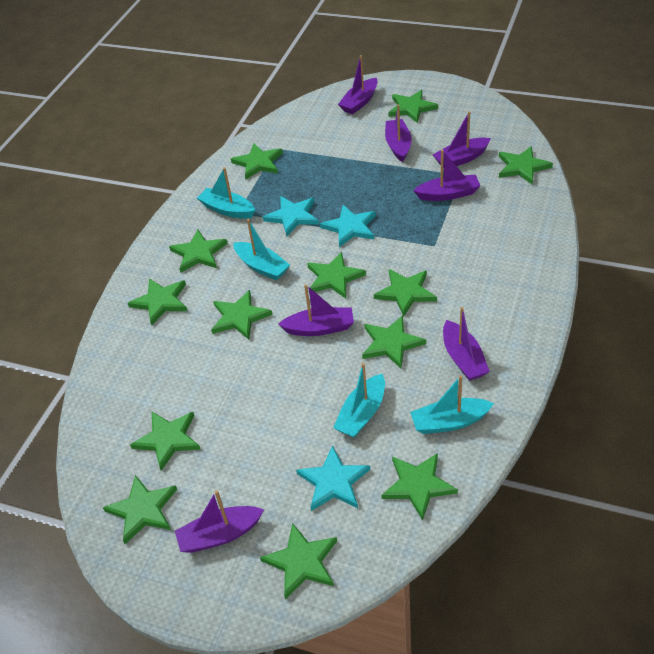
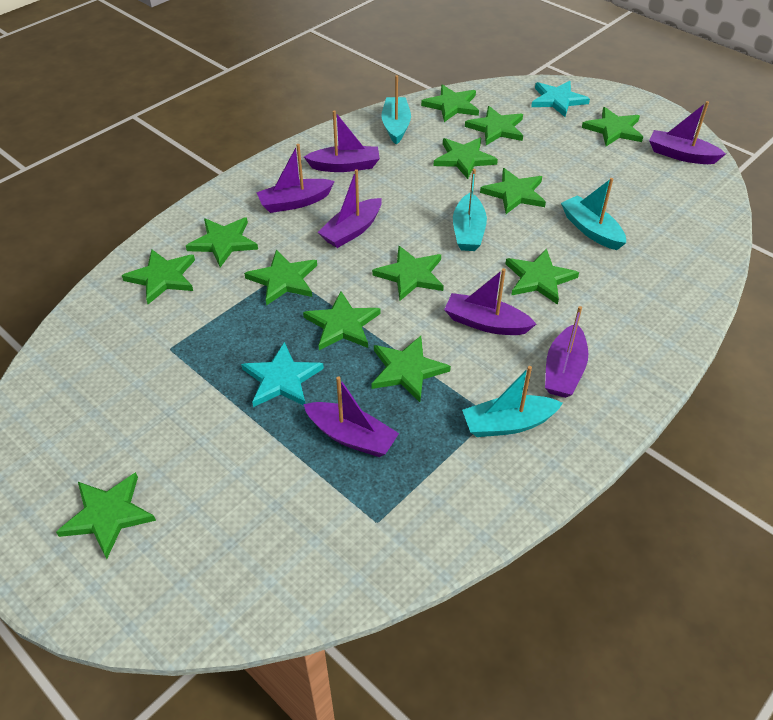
turquoise star: [263,196,319,236] [296,445,370,511] [320,205,376,247] = 3 -> [241,342,324,407] [531,81,590,117] = 2

